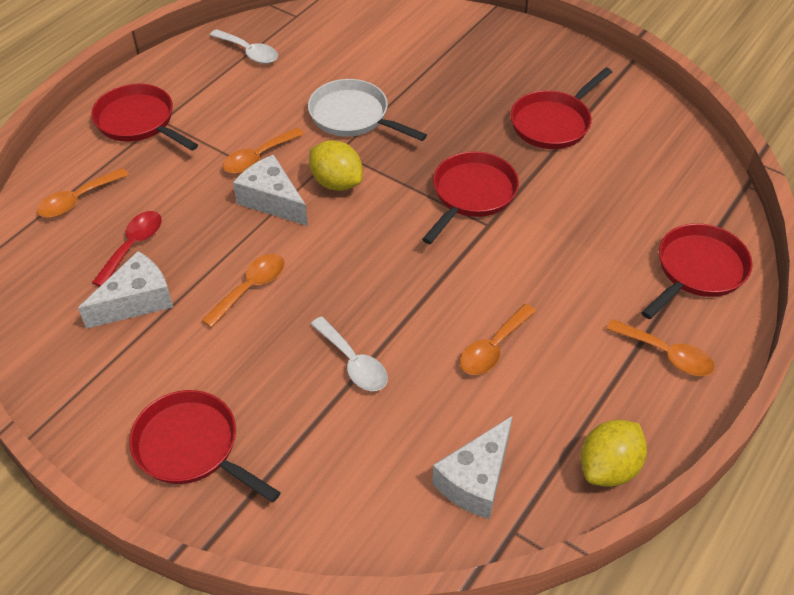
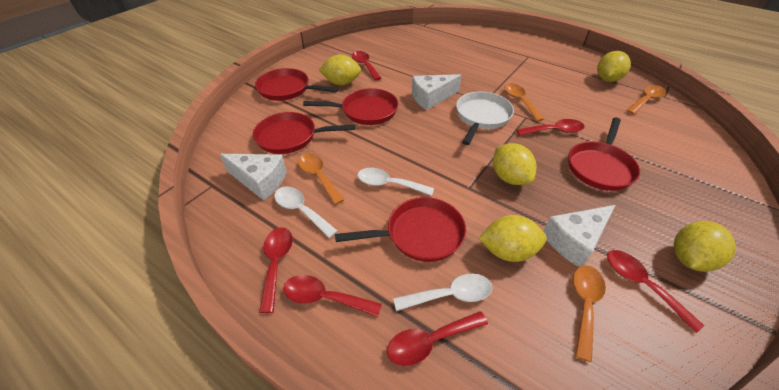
orange spoon: [37,168,129,218] [202,254,285,328] [223,128,304,174] [460,304,537,375] [606,319,715,376] = 5 -> [298,153,344,205] [504,83,544,121] [573,265,606,362] [626,85,666,114] = 4
red spoon: [92,211,162,287] = 1 -> [259,227,293,313] [283,275,382,317] [352,51,381,80] [387,311,488,366] [516,119,585,136] [607,250,704,333] = 6
white spoon: [210,29,278,64] [311,316,388,391] = 2 -> [274,186,338,238] [357,168,434,196] [393,274,493,311] = 3
yellow lemon: [309,140,363,191] [581,420,647,487] = 2 -> [319,54,361,85] [479,215,547,262] [493,143,537,185] [597,51,631,82] [674,221,736,272] = 5

